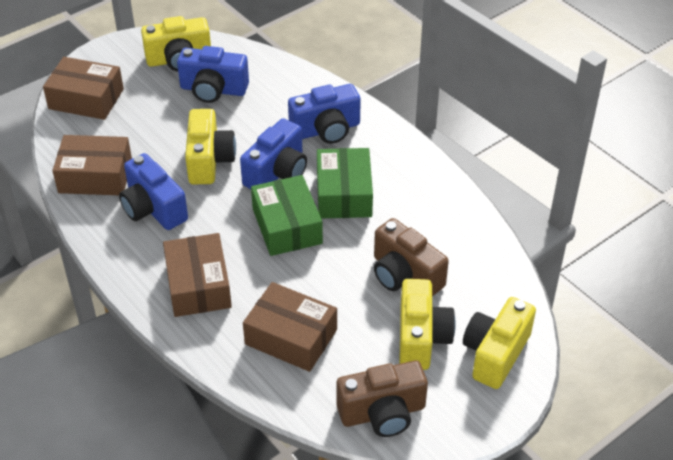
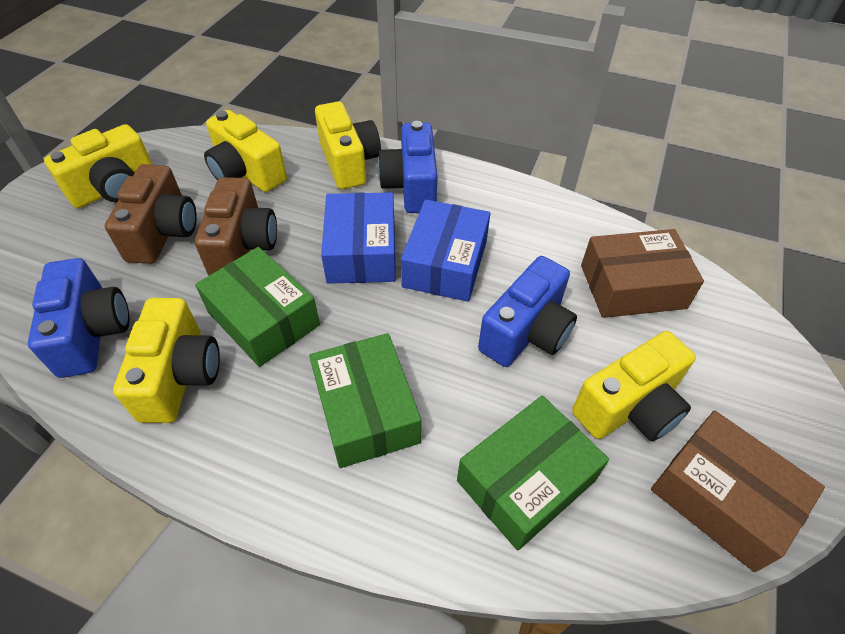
blue box: none = 0 -> [321,192,396,284] [401,200,490,302] = 2
blue camera: [119,153,188,230] [177,46,249,103] [240,118,307,189] [288,84,361,144] = 4 -> [28,258,129,378] [378,121,438,213] [478,256,577,367] = 3
brown box: [43,57,124,120] [52,135,132,195] [163,233,232,317] [243,282,337,372] = 4 -> [581,229,704,318] [651,410,825,572] = 2
green box: [251,175,323,256] [317,148,373,218] = 2 -> [195,247,320,367] [309,333,421,468] [457,395,609,551] = 3
yellow camera: [141,16,211,71] [185,109,236,184] [399,279,456,370] [463,297,536,389] = 4 -> [44,124,153,208] [113,298,220,423] [204,110,287,192] [315,101,381,189] [572,331,696,441] = 5

